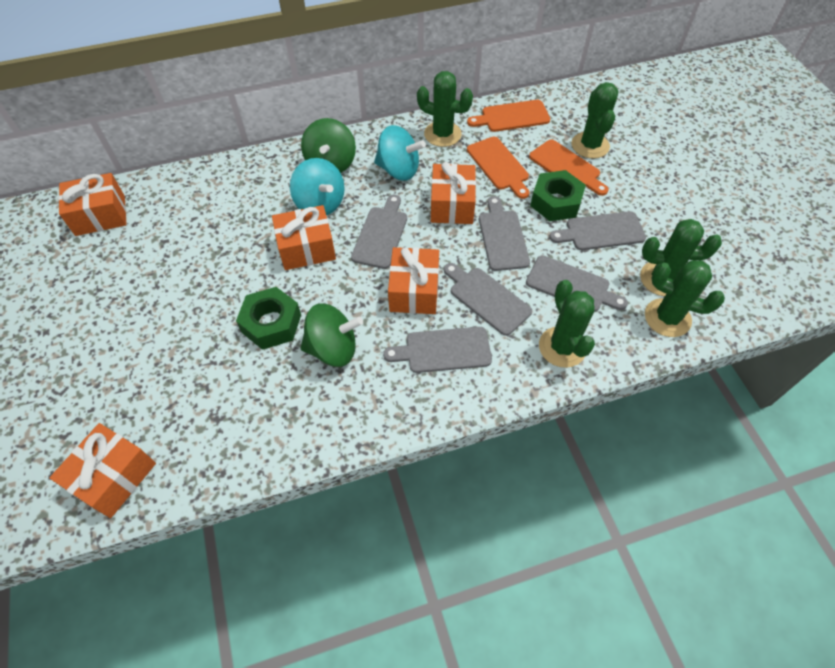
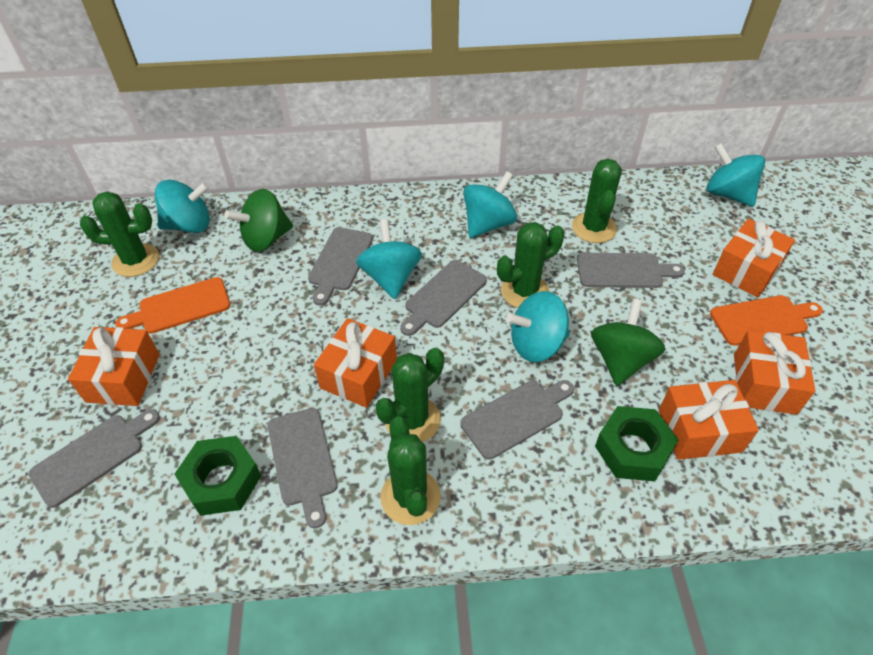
orange cutting board: [467,100,550,132] [467,137,530,199] [529,139,609,196] = 3 -> [115,277,230,334] [710,295,823,346] = 2
turquoise spinning top: [290,158,345,215] [374,125,426,181] = 2 -> [155,180,210,233] [356,219,422,299] [463,171,517,238] [506,291,570,362] [706,143,765,207] = 5

